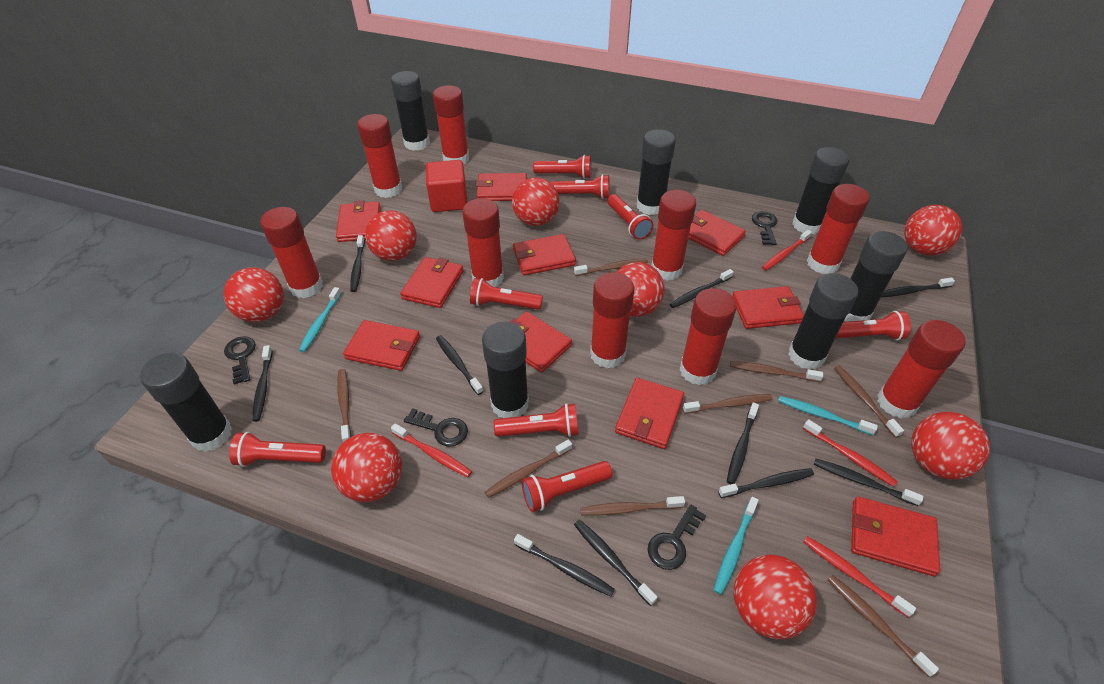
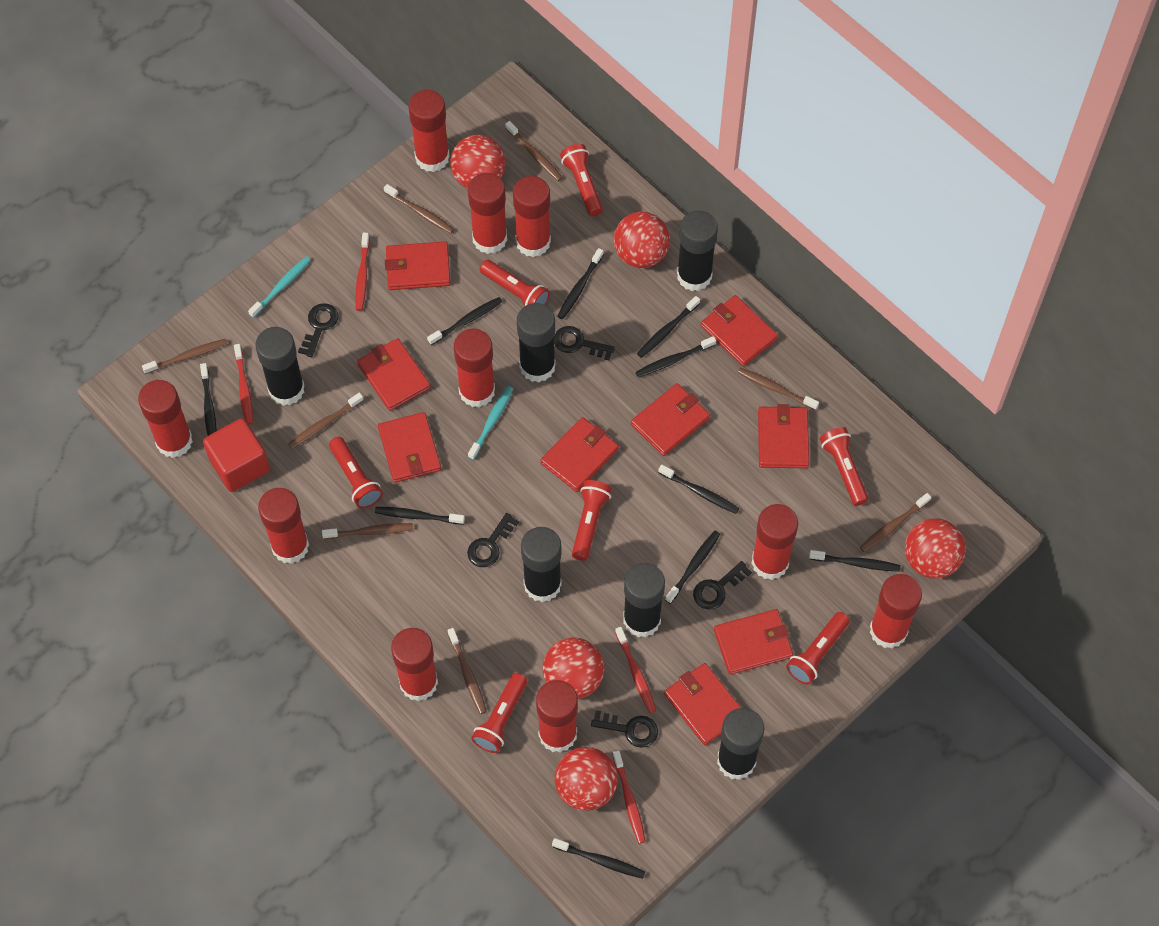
black glue stick: [140,353,232,452] [391,71,430,151] [482,322,529,418] [636,129,676,215] [788,273,858,370] [792,147,850,234] [844,231,907,322] = 7 -> [256,327,304,406] [517,303,556,382] [521,527,562,602] [623,563,665,638] [677,211,718,291] [717,708,764,780] = 6
black key: [224,336,256,385] [404,408,468,447] [648,505,706,570] [752,211,777,245] = 4 -> [298,303,338,357] [467,513,519,567] [554,326,615,360] [591,710,658,748] [693,561,752,609] = 5
red ball: [224,268,284,322] [331,433,402,502] [365,210,417,261] [512,177,559,226] [616,262,665,317] [733,555,817,639] [904,205,962,255] [911,412,990,480] = 8 -> [450,135,505,188] [542,637,604,699] [555,747,618,811] [614,212,670,268] [905,518,966,579] = 5
red flashlight: [229,432,326,467] [470,278,543,310] [493,403,579,437] [522,461,612,512] [533,155,592,179] [550,174,609,199] [607,194,653,240] [836,311,911,341] = 8 -> [329,437,383,509] [471,673,527,753] [480,260,550,307] [560,144,603,216] [572,480,612,561] [786,612,850,685] [820,427,868,506] = 7
red glue stick: [260,207,323,298] [357,114,402,198] [433,85,469,165] [462,198,504,287] [590,272,634,368] [651,190,696,281] [680,288,737,385] [807,184,870,274] [877,320,966,418] = 9 -> [138,380,193,458] [258,488,309,564] [391,628,438,701] [408,90,450,172] [454,329,495,407] [468,173,507,254] [513,176,551,257] [536,680,578,753] [751,504,798,580] [870,574,922,649] = 10
red wallet: [336,200,381,242] [343,320,420,371] [400,257,464,308] [476,173,527,201] [510,312,572,373] [513,234,576,275] [615,378,684,449] [688,210,746,256] [732,286,804,329] [851,497,940,576] = 10 -> [357,338,431,411] [378,412,441,483] [385,241,451,290] [540,417,619,492] [631,383,710,456] [664,663,741,745] [701,295,778,366] [714,609,793,675] [758,404,809,468] = 9
turquoise toothbrush: [299,287,341,352] [713,497,759,595] [778,396,878,435] = 3 -> [248,256,311,318] [468,386,513,460] = 2

